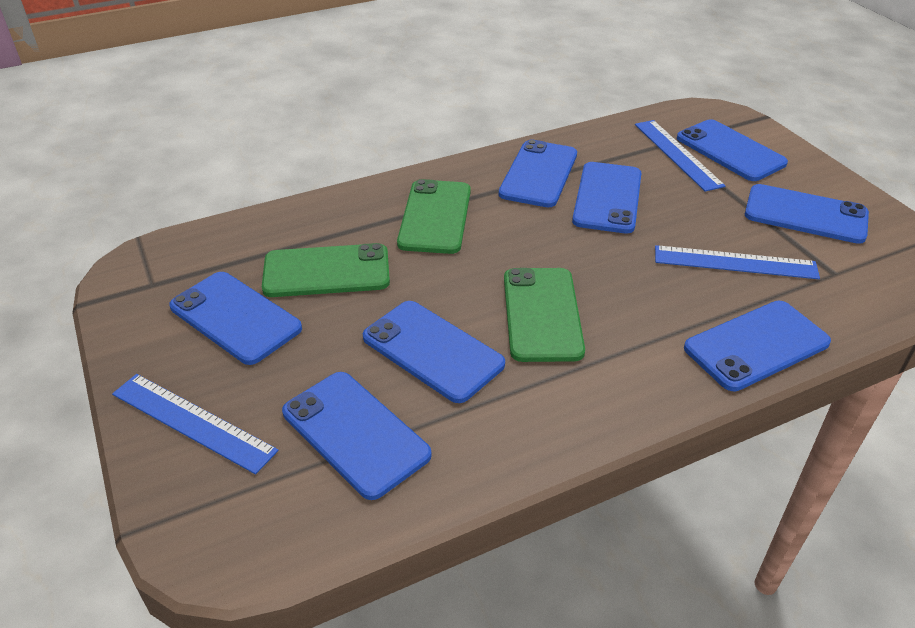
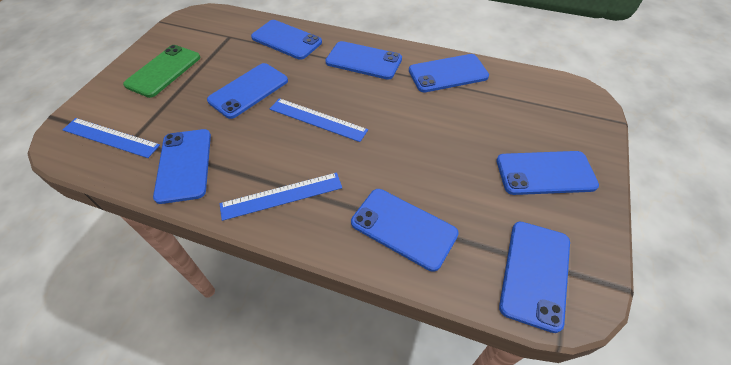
green phone: [262,243,390,297] [397,179,471,254] [504,268,585,362] = 3 -> [123,45,200,98] = 1

